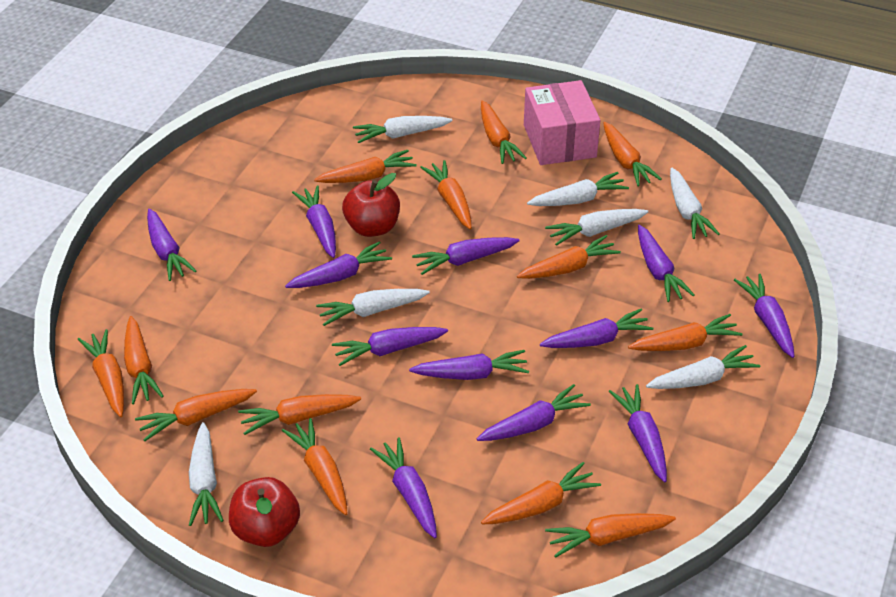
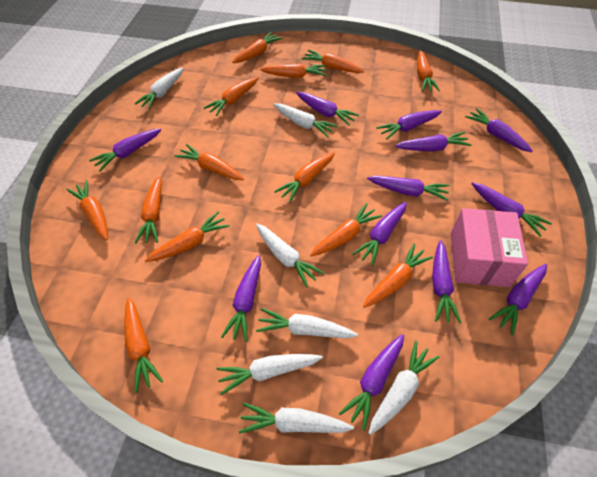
red apple: [229,477,300,547] [342,173,400,237] = 2 -> none = 0

